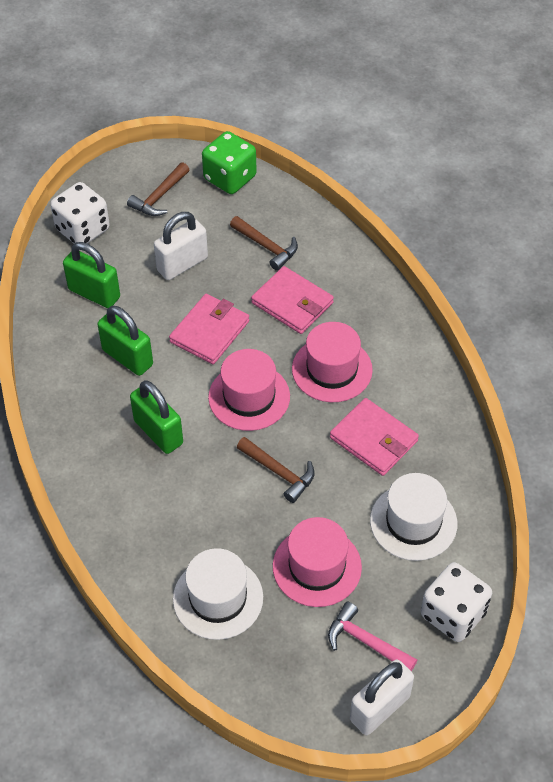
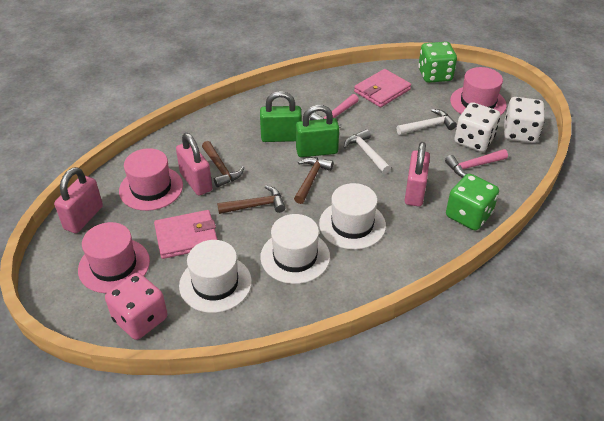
green dice: [202,131,257,194] = 1 -> [418,42,457,83] [446,174,499,230] = 2
green padlock: [63,242,120,308] [97,306,153,376] [130,380,183,454] = 3 -> [260,91,302,142] [296,105,339,157] = 2
pink dice: none = 0 -> [105,273,167,340] = 1
pink hammer: [328,602,417,671] = 1 -> [310,94,359,128] [445,149,508,178] = 2
pink padlock: none = 0 -> [54,167,103,233] [176,133,212,195] [405,142,430,207] = 3
pink wallet: [169,294,249,364] [251,266,334,334] [330,398,419,476] = 3 -> [154,210,218,259] [354,69,411,107] = 2
white hammer: none = 0 -> [344,129,391,174] [397,109,457,135] = 2
white hat: [173,548,263,640] [370,473,457,561] = 2 -> [179,240,252,313] [260,214,330,284] [319,183,386,250] = 3
white padlock: [154,212,208,280] [350,660,414,735] = 2 -> none = 0

